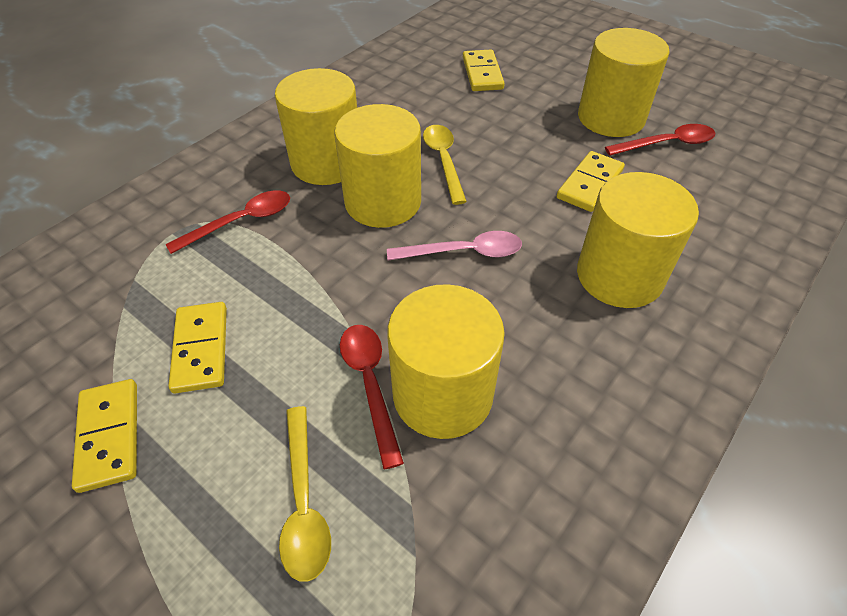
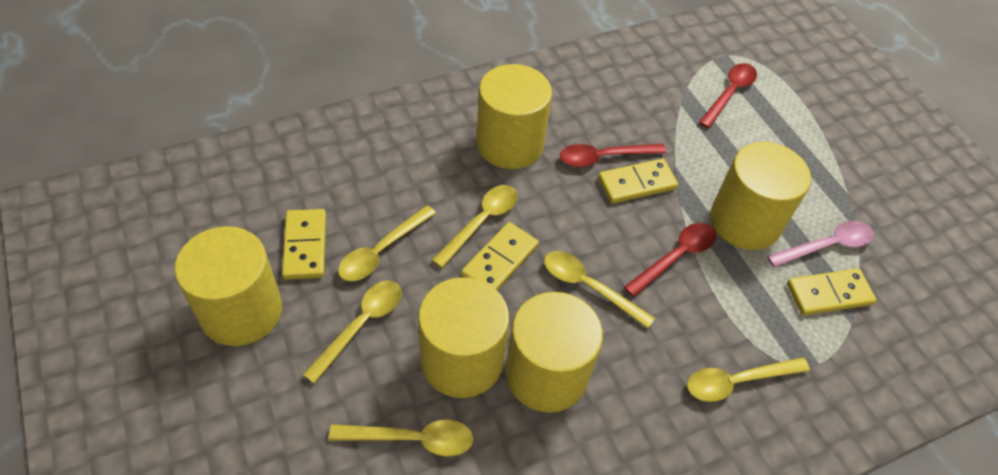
yellow spoon: [279,406,331,582] [423,125,467,205] = 2 -> [303,281,402,384] [329,420,473,457] [338,205,436,282] [432,185,518,268] [544,251,655,329] [687,357,810,402] = 6

